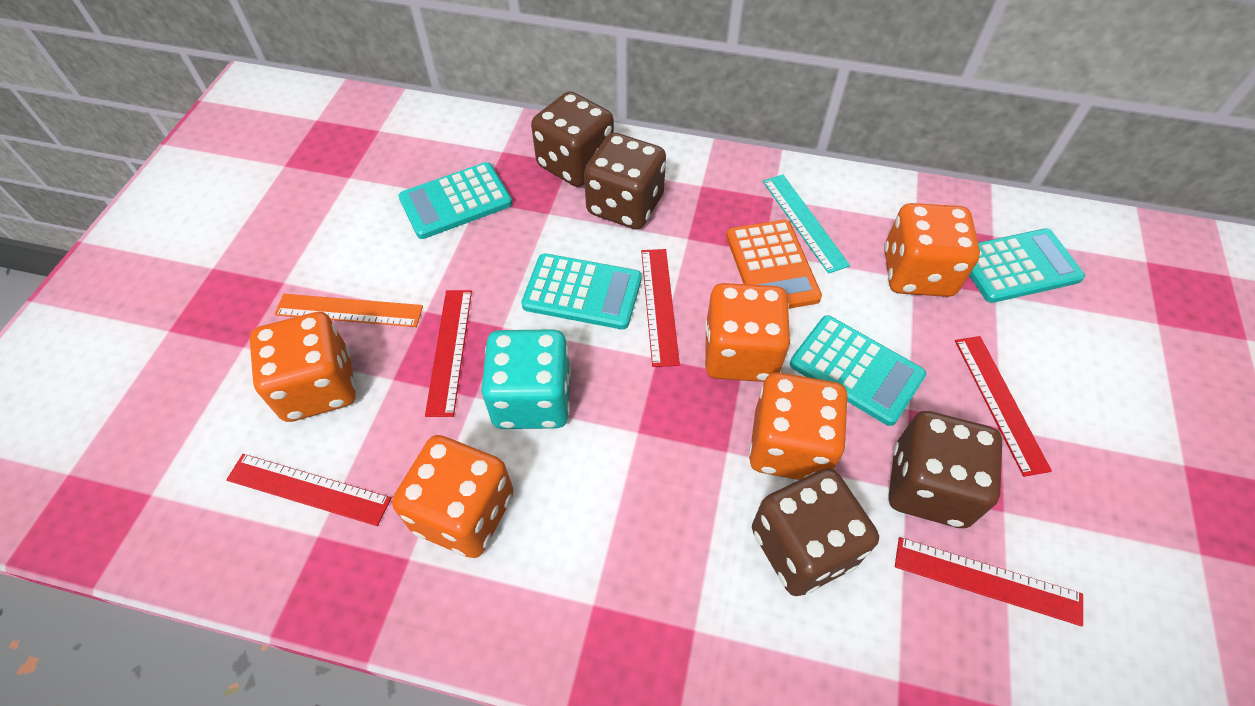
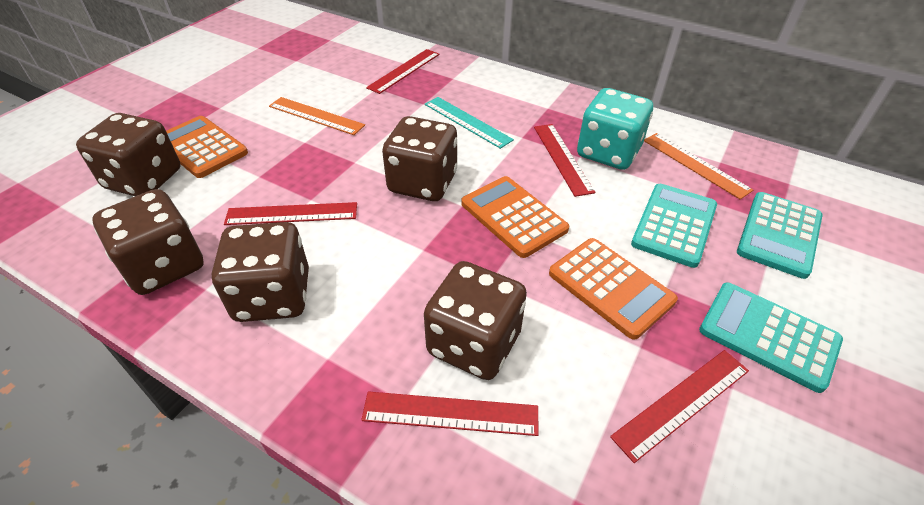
brown dice: [531,91,614,187] [584,133,666,229] [752,468,879,596] [889,411,1002,528] = 4 -> [76,113,180,196] [92,189,204,295] [212,222,309,322] [382,116,457,201] [424,261,527,380] = 5
orange calculator: [726,220,822,309] = 1 -> [166,116,248,178] [461,176,569,258] [549,238,678,340] = 3
orange dice: [250,312,356,422] [392,435,514,558] [705,283,791,382] [749,372,848,480] [884,203,980,297] = 5 -> none = 0
orange ruler: [274,294,423,327] = 1 -> [269,97,365,135] [644,133,753,199] = 2
turquoise calculator: [398,162,512,239] [521,253,642,329] [790,315,926,426] [969,228,1085,303] = 4 -> [631,184,717,268] [699,283,843,393] [737,192,823,279] = 3

